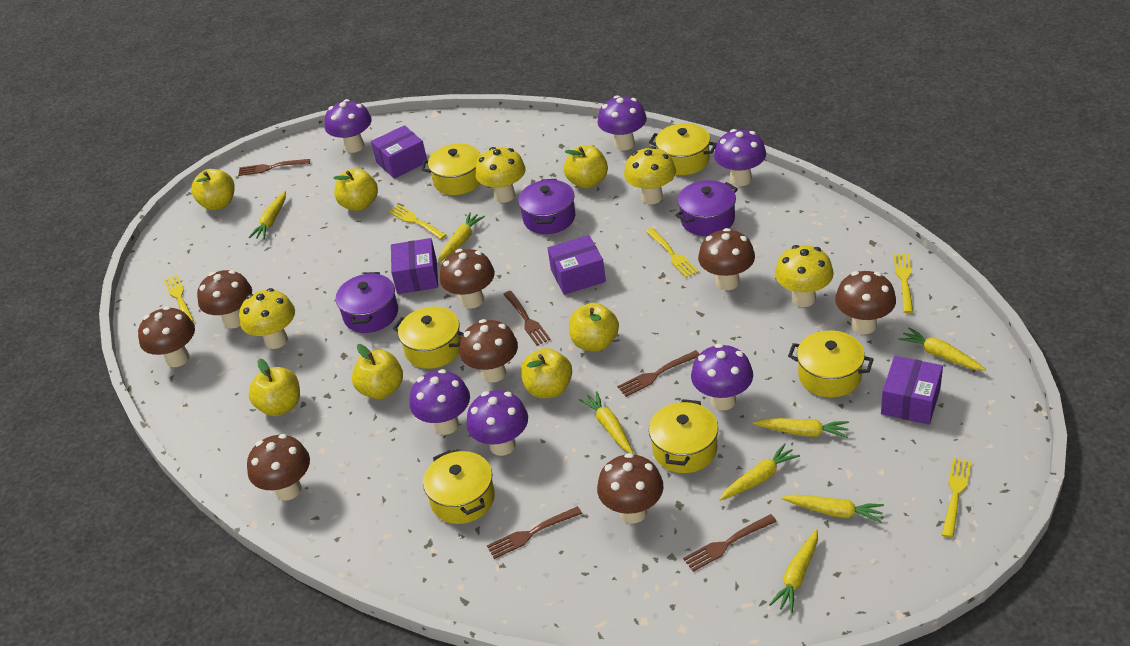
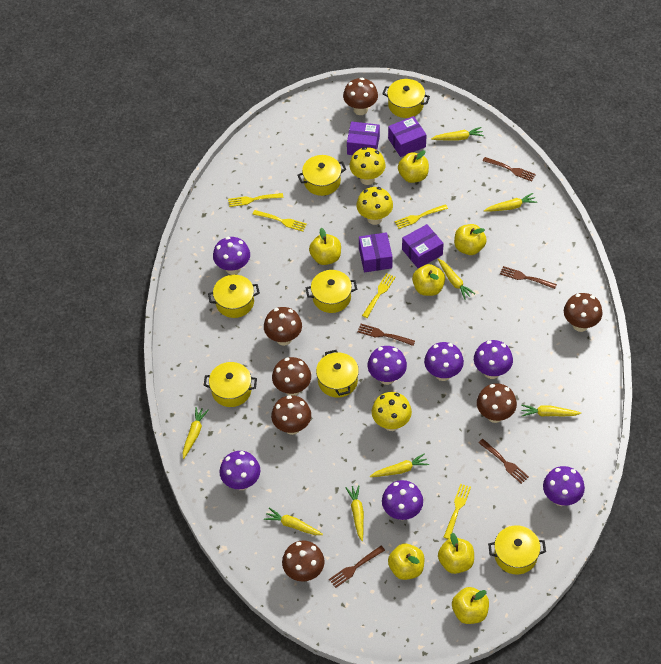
brown mushroom: [138,306,195,367] [197,270,252,329] [247,434,310,501] [440,249,495,309] [460,319,518,383] [597,453,664,524] [698,228,755,290] [835,271,896,334] = 8 -> [264,307,302,346] [271,395,311,435] [272,357,311,396] [282,540,325,582] [343,78,378,115] [477,383,517,423] [564,293,603,332] = 7
purple mushroom: [324,99,372,153] [410,369,470,435] [466,390,528,456] [597,95,647,151] [691,344,753,410] [714,129,766,186] = 6 -> [213,237,250,275] [219,451,260,490] [368,346,407,385] [382,480,423,520] [424,342,464,381] [474,340,513,379] [543,466,585,506] = 7
purple pot: [336,272,398,333] [518,179,575,234] [675,180,738,236] = 3 -> none = 0
yellow mushroom: [239,288,295,349] [475,147,526,203] [624,146,676,204] [775,245,834,307] = 4 -> [349,147,386,185] [356,187,393,225] [372,392,412,431] = 3
yellow pot: [393,307,464,369] [422,144,481,195] [423,450,495,524] [649,123,717,175] [649,399,718,473] [788,330,874,397] = 6 -> [203,362,257,407] [208,275,260,318] [297,155,346,196] [306,270,357,313] [316,350,359,398] [382,79,430,118] [488,525,546,574] = 7

